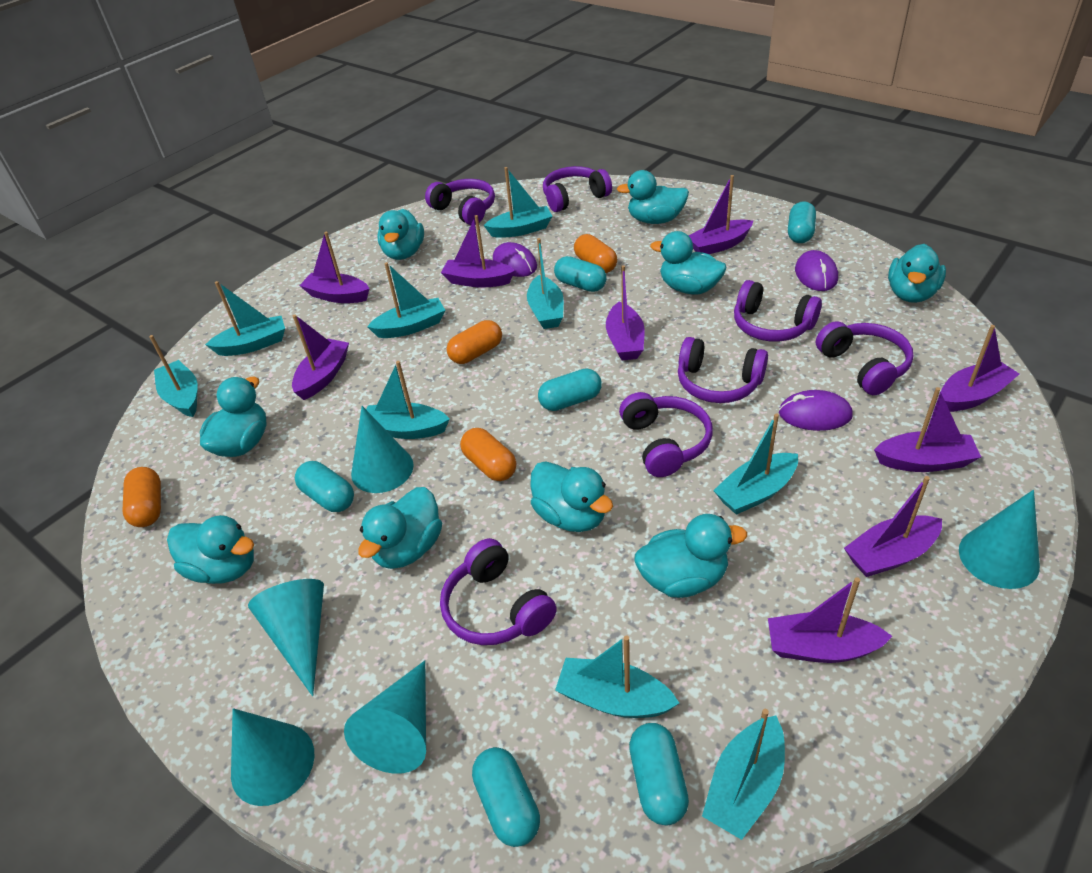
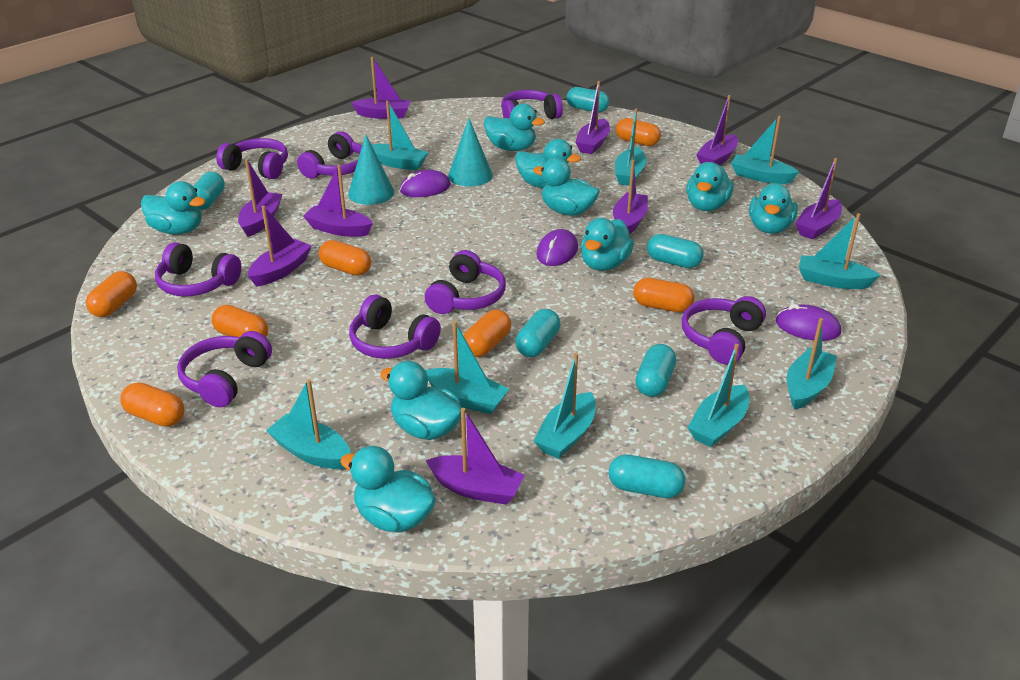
orange capsule: [122,467,161,527] [447,320,502,364] [460,428,516,481] [574,234,617,273] = 4 -> [85,271,137,317] [120,382,185,427] [212,305,268,337] [319,240,371,276] [463,309,511,357] [616,118,661,146] [633,278,694,312] = 7
purple headphones: [425,179,495,225] [440,538,557,645] [543,166,612,212] [619,392,713,477] [678,337,768,403] [734,280,822,342] [816,321,913,395] = 7 -> [155,242,241,296] [177,331,272,407] [216,138,288,179] [297,131,362,178] [349,294,441,359] [425,250,506,314] [501,90,563,119] [682,296,766,364] = 8
turquoise cone: [231,708,314,806] [248,579,324,696] [344,661,426,774] [351,406,414,493] [959,490,1040,589] = 5 -> [348,134,394,205] [448,118,493,186] = 2

